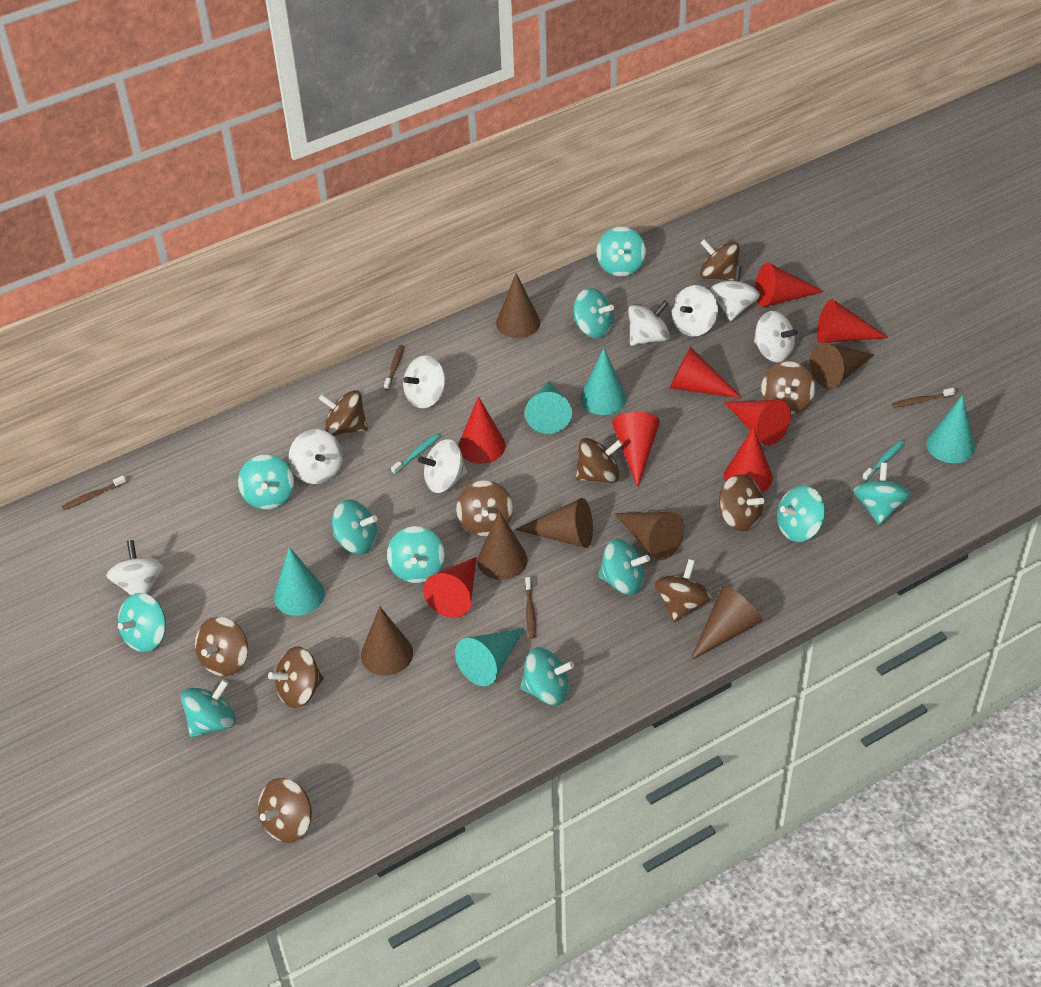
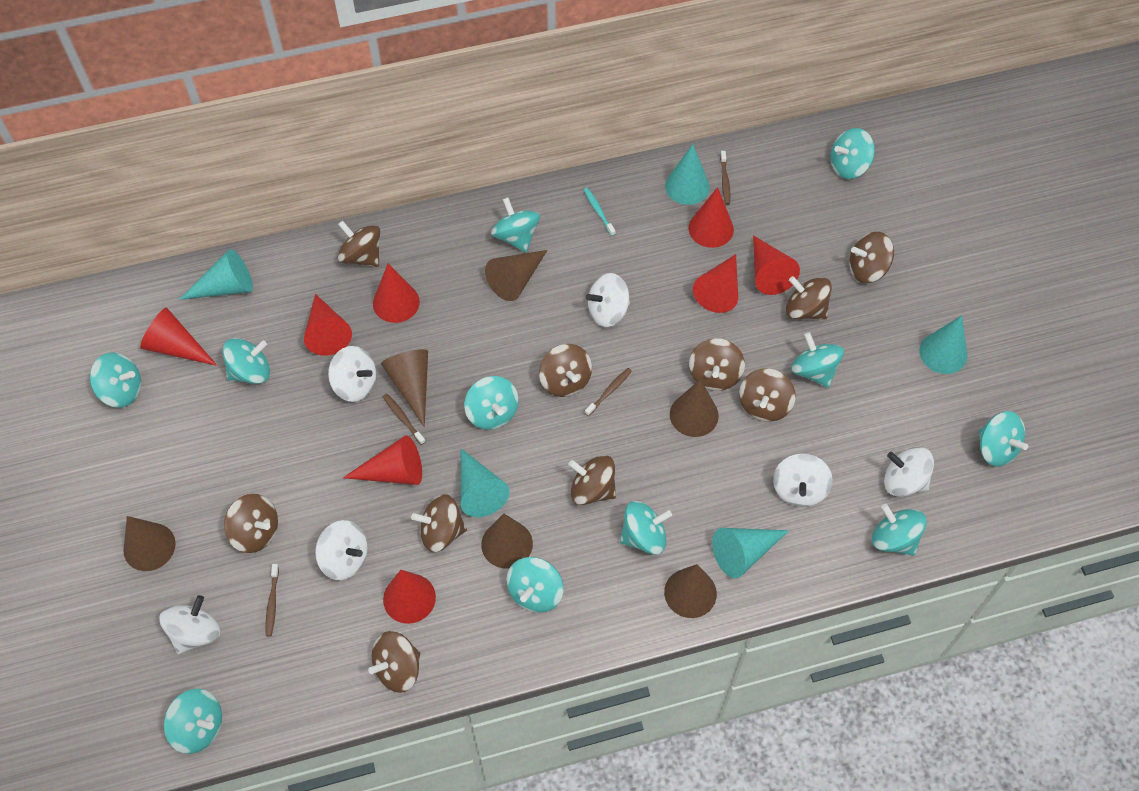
brown cone: [361,606,413,676] [477,511,527,580] [496,273,540,338] [515,498,593,548] [614,512,684,560] [690,585,762,661] [810,343,874,389] = 7 -> [123,516,176,571] [381,349,428,427] [481,513,533,568] [485,250,547,301] [664,564,717,618] [670,379,719,437] = 6
turquoise toothbrush: [391,433,440,474] [862,440,905,481] = 2 -> [583,188,616,236] = 1
white spinning top: [106,540,164,595] [289,429,343,484] [403,356,445,408] [418,439,467,493] [628,300,670,346] [672,285,718,337] [710,266,760,321] [754,311,797,362] = 8 -> [159,595,220,654] [315,520,367,580] [328,346,376,402] [586,273,630,327] [773,453,833,507] [884,447,934,497] = 6

